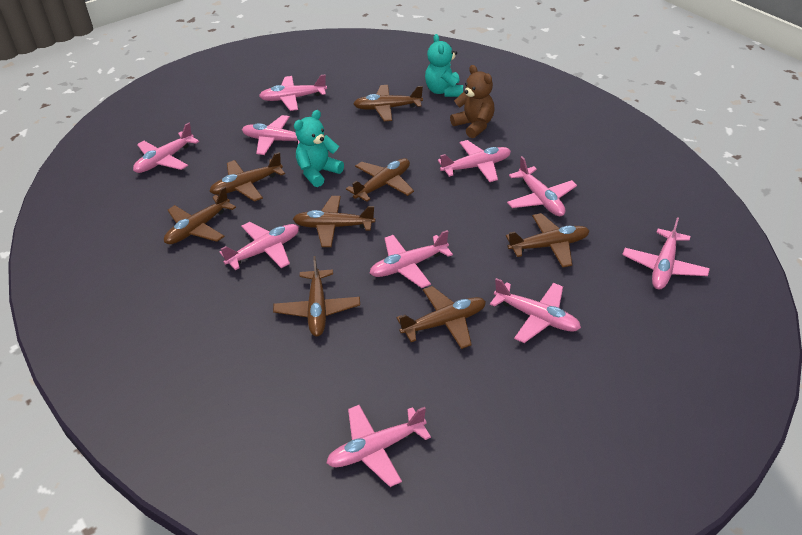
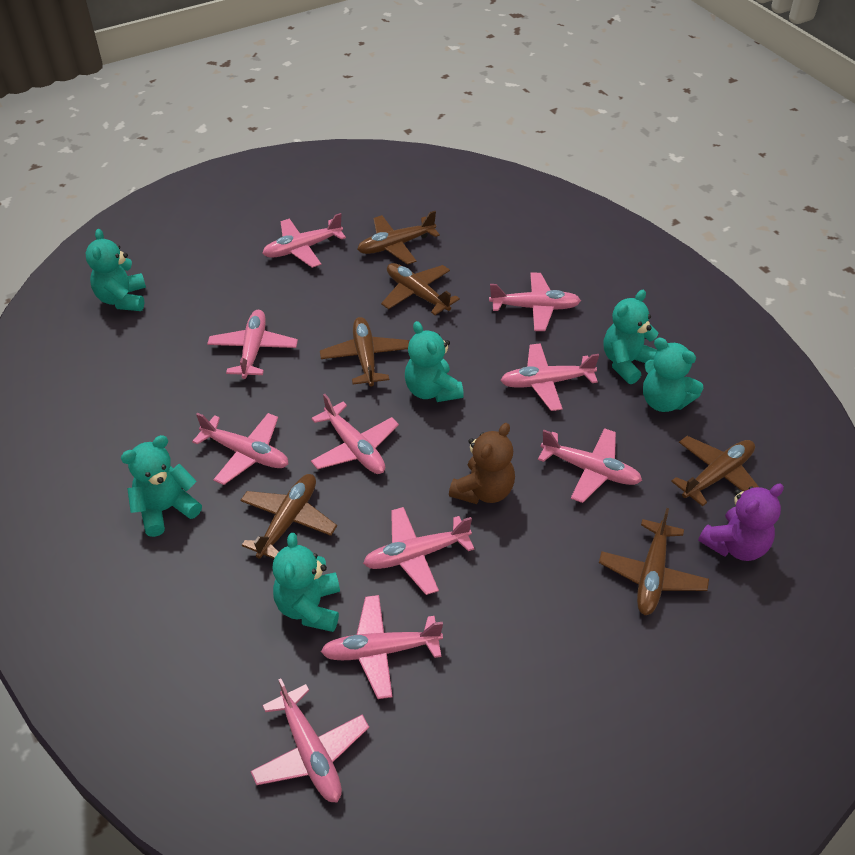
brown plane: [164,187,236,244] [209,152,285,202] [273,256,360,336] [293,196,375,247] [346,158,414,202] [353,85,423,121] [396,286,486,349] [506,213,589,268] = 8 -> [240,474,337,559] [320,317,409,387] [357,211,440,265] [381,263,460,315] [599,508,709,615] [671,436,759,506] = 6
purple teddy bear: none = 0 -> [698,483,784,561] = 1
turquoise teddy bear: [294,110,344,187] [425,34,463,97] = 2 -> [86,229,146,311] [121,435,202,537] [273,533,340,632] [405,321,464,402] [604,290,658,384] [643,338,704,412] = 6

